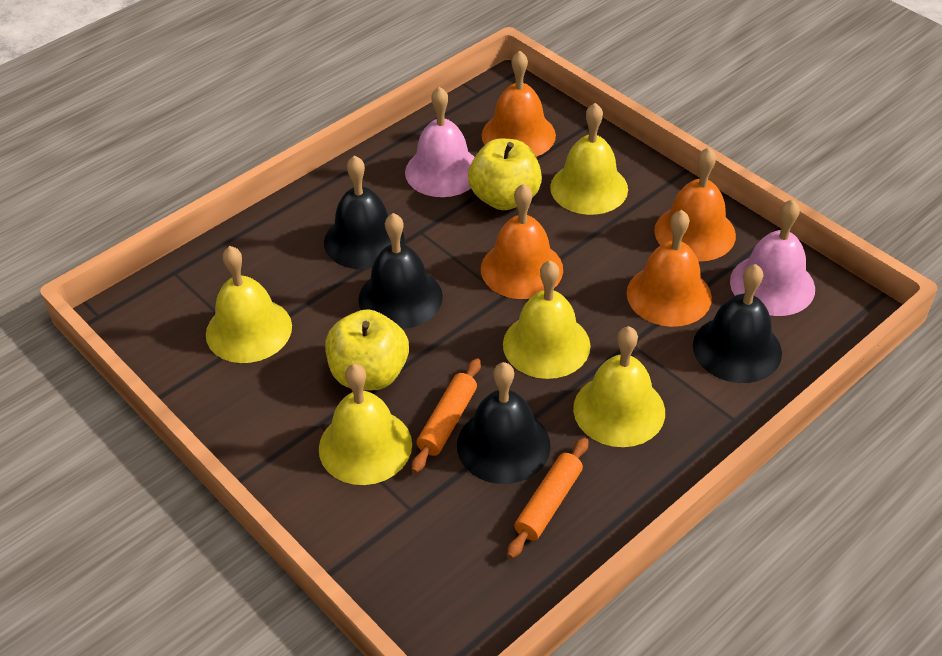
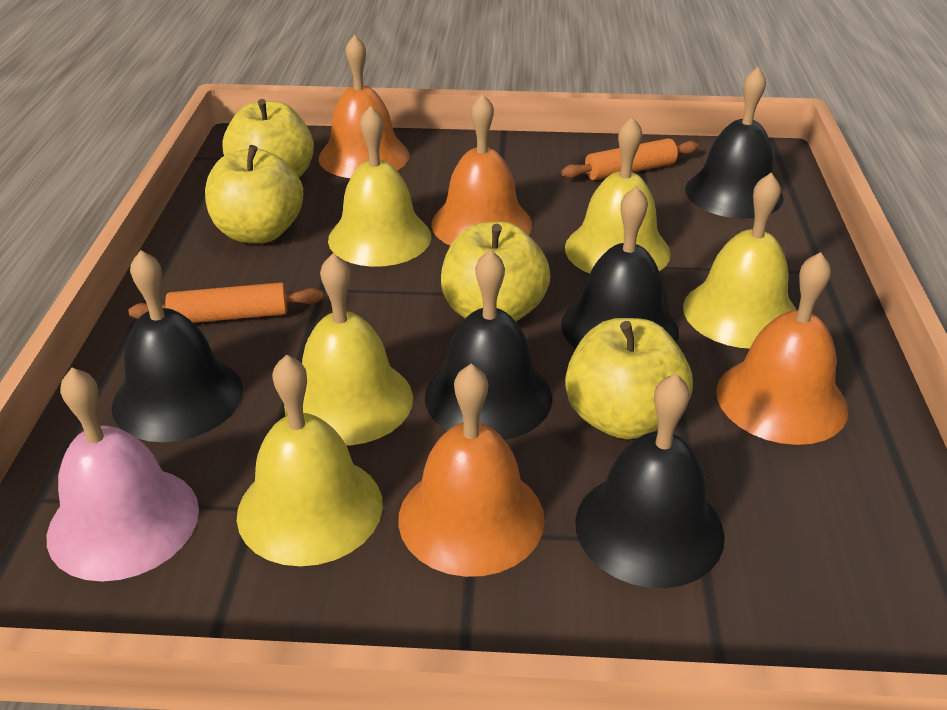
black bell: [324,155,404,269] [358,213,443,329] [457,362,551,484] [693,264,782,383] = 4 -> [112,250,243,442] [425,249,552,440] [561,186,679,349] [575,373,725,588] [685,67,784,219] = 5
pink bell: [405,87,475,197] [730,199,815,316] = 2 -> [47,368,199,582] = 1
yellow apple: [325,309,409,390] [468,138,542,210] = 2 -> [205,145,303,243] [223,99,314,177] [441,221,550,321] [565,318,692,439] = 4

